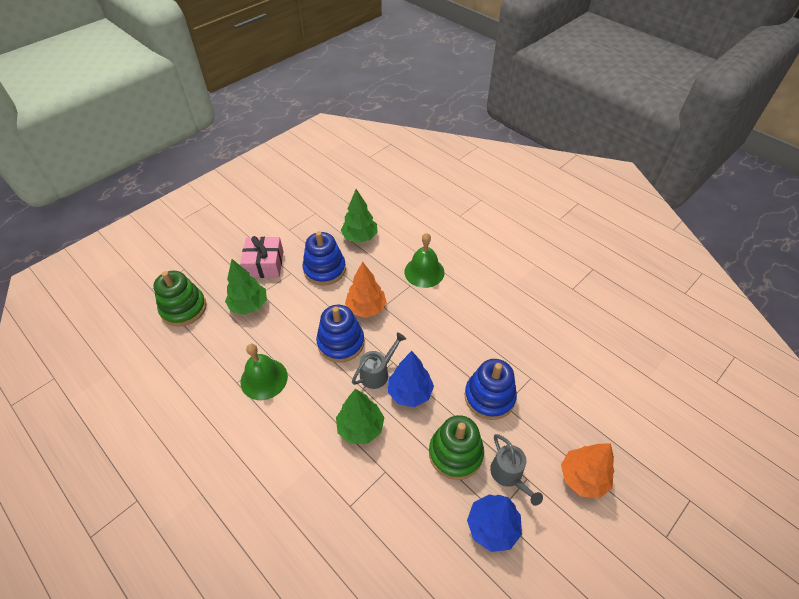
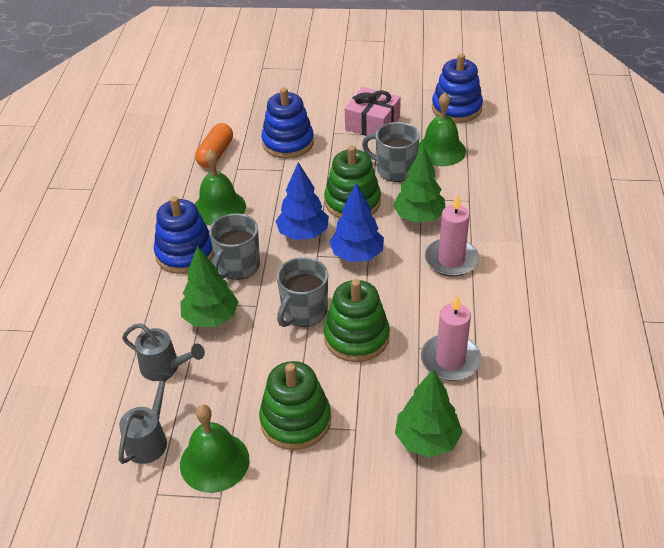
green bell: [241,344,288,400] [404,233,445,288] = 2 -> [180,404,250,493] [195,149,246,225] [418,93,466,166] = 3
green stacking toy: [154,271,206,327] [429,415,484,480] = 2 -> [259,361,331,450] [324,145,381,219] [324,279,390,362] = 3
grey mug: none = 0 -> [209,213,260,280] [277,257,328,327] [362,122,420,182] = 3
orange capsule: none = 0 -> [195,123,233,168] = 1
orange tree: [345,262,387,318] [561,443,614,499] = 2 -> none = 0
pink candle: none = 0 -> [421,294,481,381] [425,194,479,277] = 2

